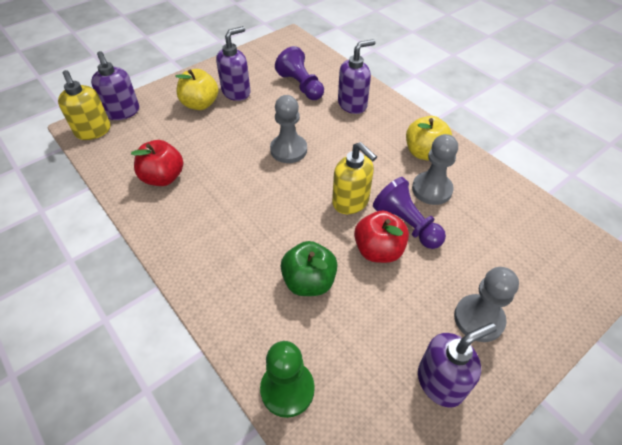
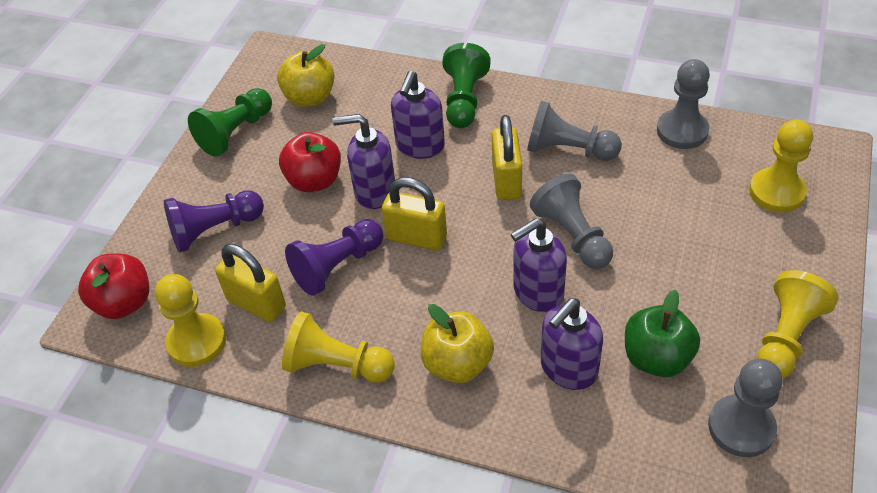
green pawn: [260,341,315,418] = 1 -> [188,88,272,157] [442,43,491,128] = 2
grey pawn: [270,95,307,163] [412,134,458,205] [454,267,519,342] = 3 -> [527,101,622,161] [530,173,613,269] [657,59,710,149] [708,358,783,457] = 4
yellow padlock: none = 0 -> [215,244,286,322] [382,177,447,251] [492,115,522,200] = 3
yellow pawn: none = 0 -> [155,274,226,367] [282,311,395,383] [749,120,813,212] [757,270,838,378] = 4
yellow soap dispenser: [58,70,111,140] [332,142,377,214] = 2 -> none = 0

